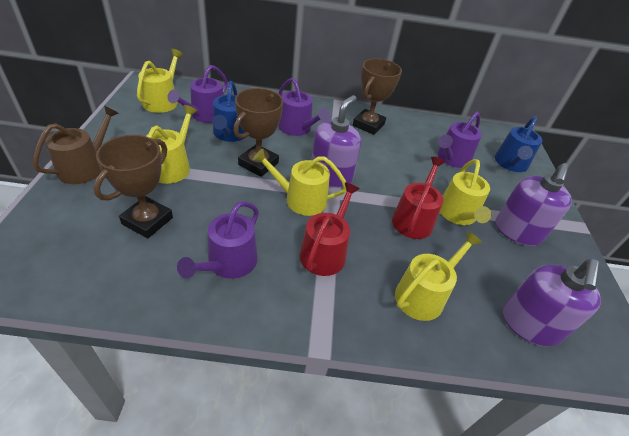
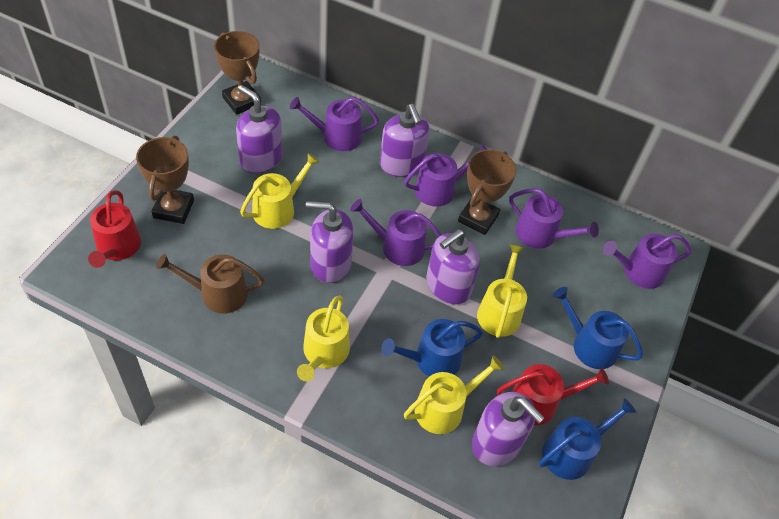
blue watering can: [212,81,246,142] [495,116,542,172] = 2 -> [382,319,483,376] [539,398,637,480] [553,287,643,369] = 3
purple soap dispenser: [311,95,361,188] [496,163,572,246] [503,259,601,347] = 3 -> [236,85,283,173] [306,201,354,283] [380,104,430,177] [426,229,480,304] [472,392,545,466] = 5
purple watering can: [168,65,228,123] [177,201,259,279] [278,78,330,136] [437,112,482,168] = 4 -> [290,97,379,151] [350,199,442,266] [404,143,487,207] [509,188,599,249] [603,234,691,289] = 5
yellow watering can: [137,49,183,113] [146,105,198,184] [252,149,346,216] [395,231,482,321] [440,159,491,225] = 5 -> [240,153,320,229] [297,295,350,381] [404,355,504,434] [477,244,527,338] = 4

